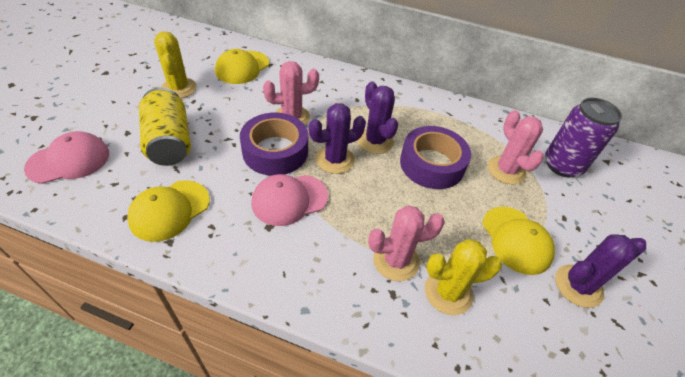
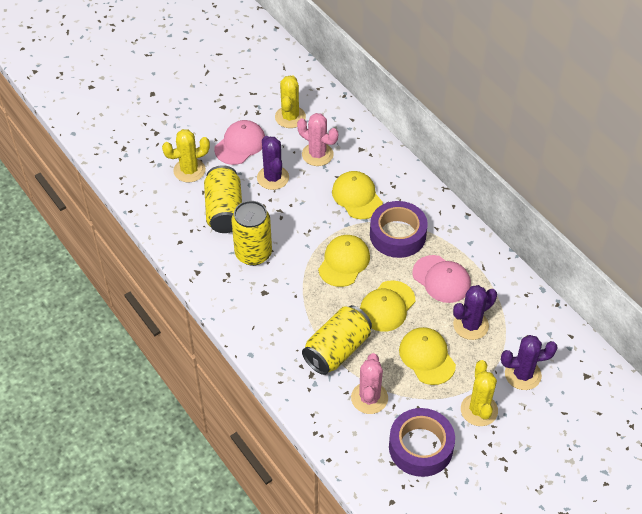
pink cactus: [263,61,319,125] [368,206,445,281] [488,110,544,184] = 3 -> [297,113,338,166] [351,353,388,414] = 2
purple can: [545,98,622,178] = 1 -> none = 0
yellow cactus: [154,31,197,98] [425,239,502,315] = 2 -> [162,129,210,182] [275,76,306,128] [461,360,498,426] = 3
yellow can: [139,88,191,166] = 1 -> [204,165,242,233] [231,201,272,266] [302,305,372,375] = 3
yellow cap: [127,180,210,242] [215,49,269,84] [482,207,555,275] = 3 -> [318,235,370,287] [332,171,383,219] [360,280,415,332] [399,327,456,385] = 4

